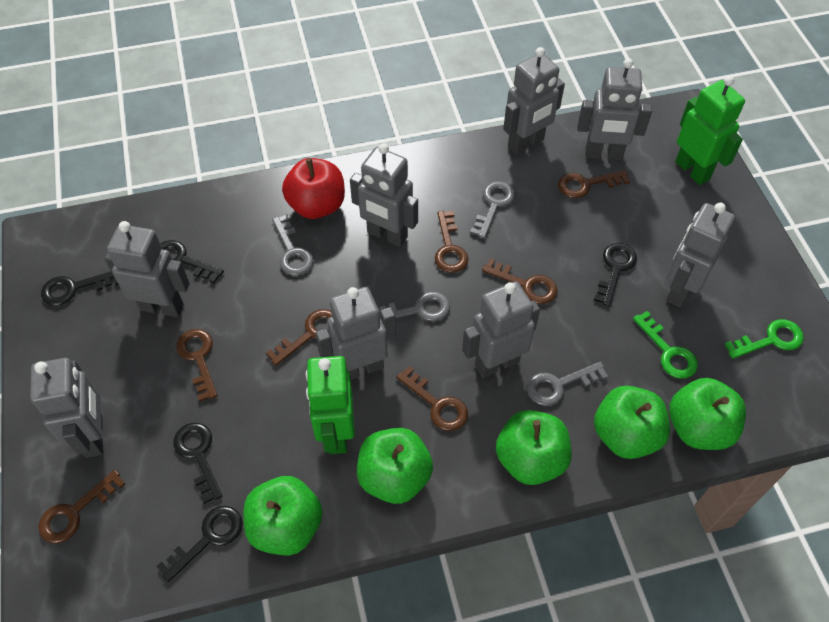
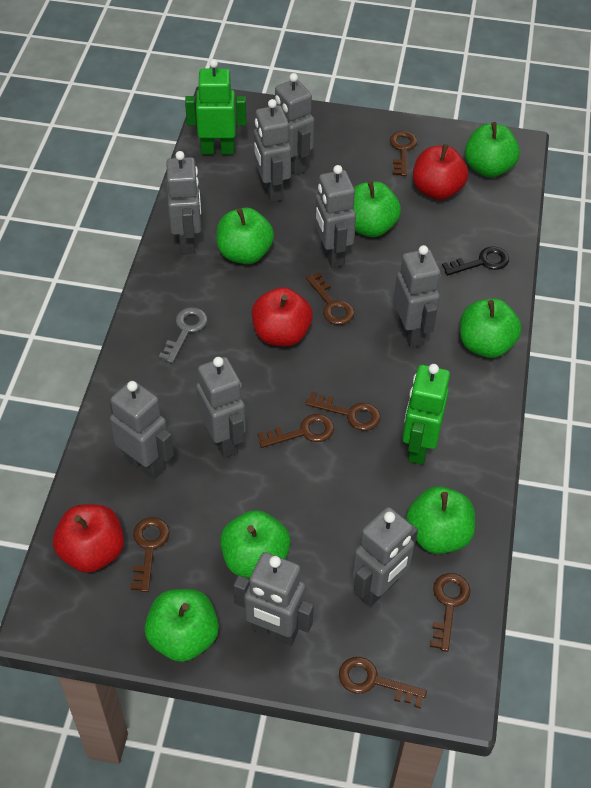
black key: [41,272,119,306] [156,506,243,582] [160,240,224,283] [173,423,222,504] [594,243,637,306] = 5 -> [442,247,509,276] = 1
green apple: [244,476,323,556] [357,428,433,504] [496,410,571,485] [594,386,670,459] [669,378,746,450] = 5 -> [144,589,219,662] [216,208,274,264] [220,510,291,578] [353,181,401,237] [406,486,475,554] [460,298,522,358] [465,122,520,177] = 7
green key: [633,311,698,379] [724,319,804,359] = 2 -> none = 0
grey key: [272,214,313,276] [380,291,450,321] [470,181,515,239] [527,362,608,406] = 4 -> [159,307,207,363] = 1
grey robot: [30,358,103,458] [104,221,190,317] [315,287,396,380] [350,143,418,247] [462,282,540,378] [503,47,565,155] [578,58,652,160] [666,203,735,308] = 8 -> [110,380,174,480] [166,151,201,254] [196,357,246,458] [233,552,314,645] [254,99,291,202] [274,73,314,176] [315,165,356,268] [352,507,418,607] [393,245,440,348] = 9
red apple: [282,158,345,219] = 1 -> [53,504,124,573] [252,287,313,346] [413,144,468,200] = 3

